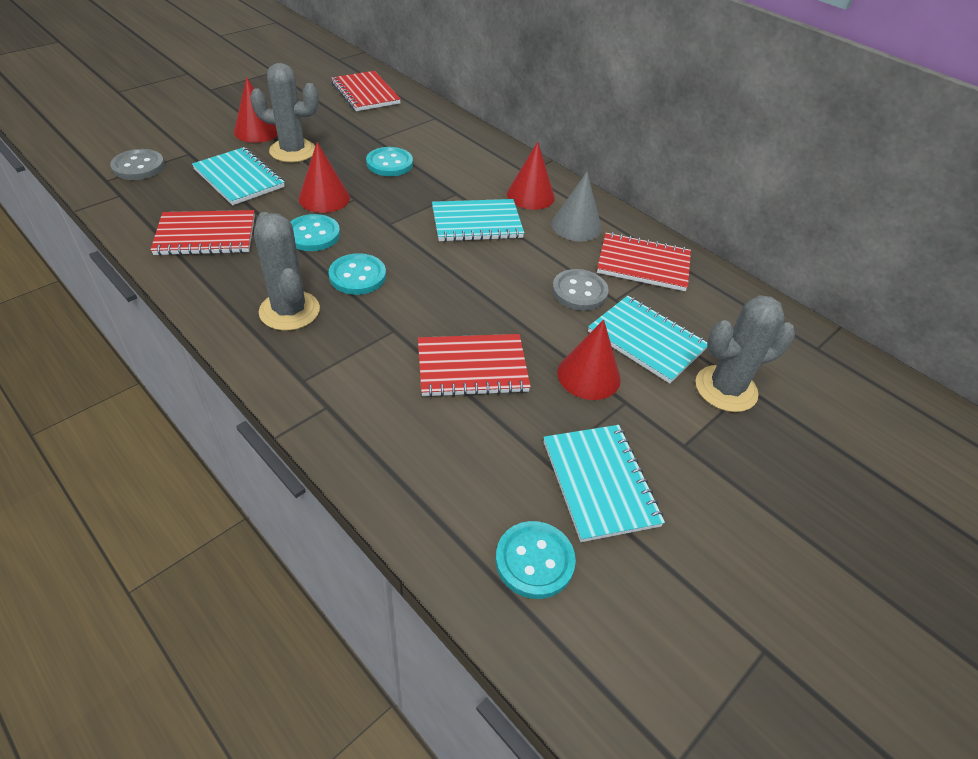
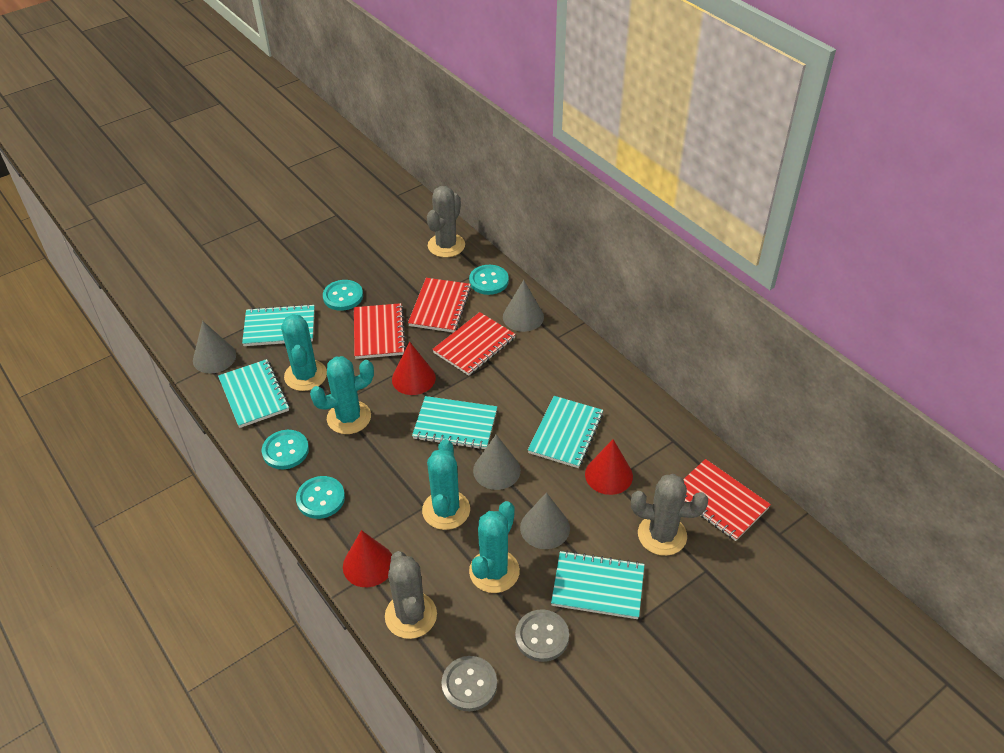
grey cone: [551,172,602,242] = 1 -> [193,321,236,373] [473,434,521,490] [503,280,544,332] [520,492,570,549] = 4
red cone: [234,77,278,143] [299,142,350,213] [507,142,555,210] [557,319,621,400] = 4 -> [343,530,392,587] [392,342,436,395] [585,439,633,495] = 3
turquoise cactus: none = 0 -> [281,314,327,391] [310,356,374,434] [422,439,470,530] [469,501,520,593] = 4
turquoise notebook: [192,147,285,205] [432,199,524,242] [543,425,665,542] [588,296,707,384] = 4 -> [218,359,289,428] [242,304,315,346] [412,396,497,450] [528,396,603,468] [551,551,645,619] = 5

